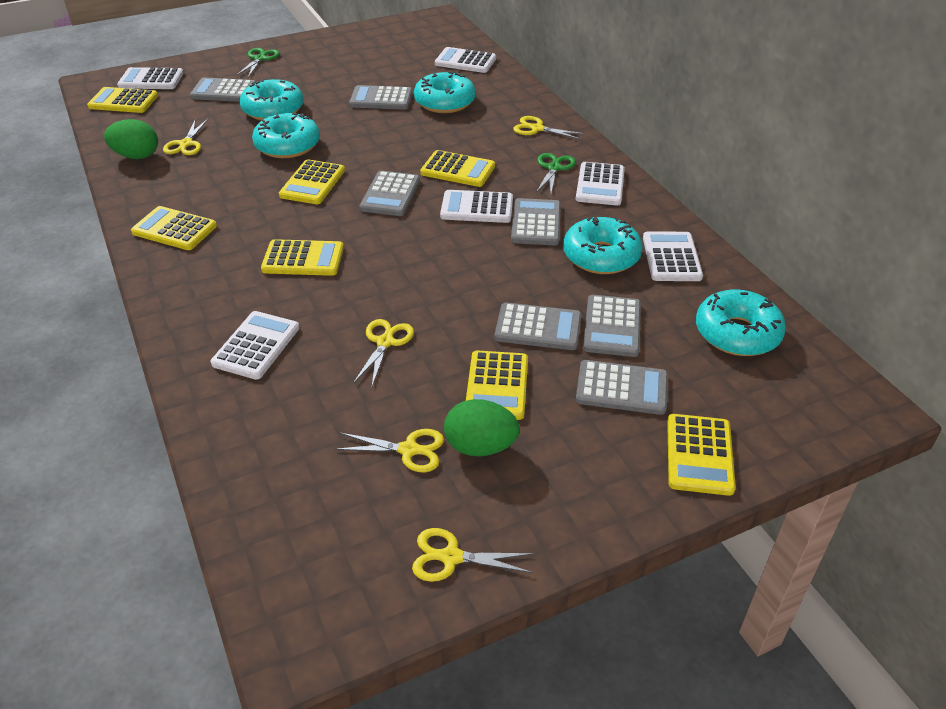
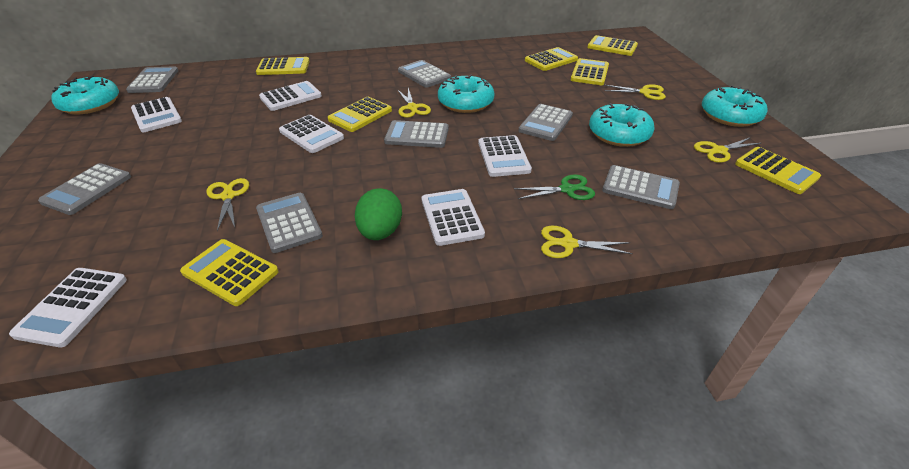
green egg: [104,119,158,159] [444,399,520,456] = 2 -> [355,188,402,240] = 1
green scissors: [236,48,280,77] [536,153,576,193] = 2 -> [514,174,595,200] = 1
turquoise donut: [240,79,304,121] [252,113,320,158] [414,72,476,113] [563,217,643,274] [696,289,786,356] = 5 -> [51,76,119,114] [438,74,495,113] [589,103,654,147] [702,86,767,127] = 4

